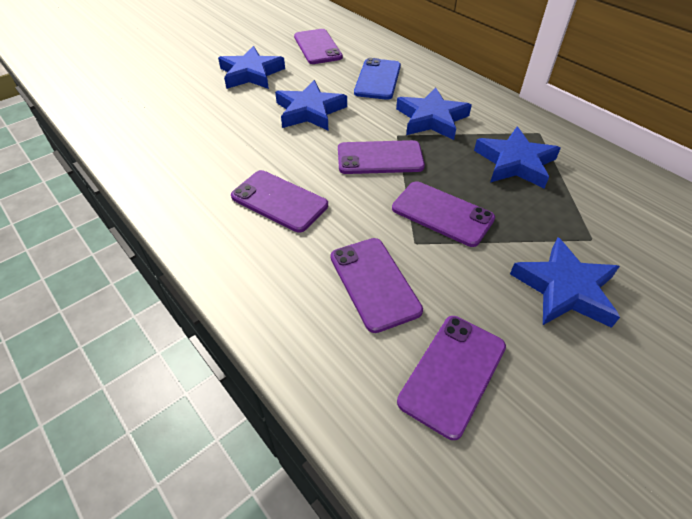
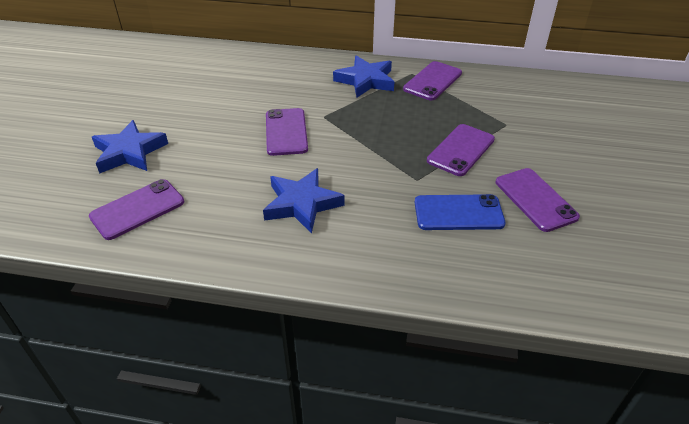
blue star: [218,46,285,89] [275,80,347,130] [396,87,472,140] [474,126,561,188] [510,237,620,328] = 5 -> [92,120,168,174] [263,168,345,234] [333,55,395,98] = 3
purple phone: [231,170,328,232] [294,29,343,64] [330,238,423,333] [338,140,425,174] [392,181,495,247] [397,316,506,440] = 6 -> [89,179,184,240] [266,108,308,156] [403,61,462,101] [427,124,495,176] [496,168,580,232] = 5

